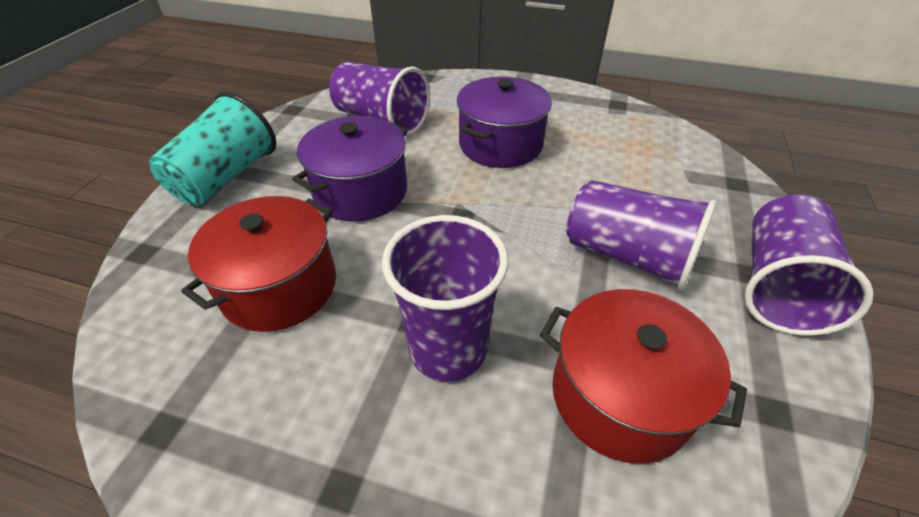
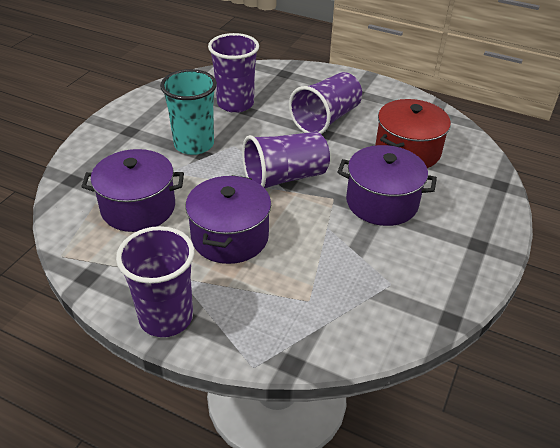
purple pot: [292,116,408,221] [457,76,552,168] = 2 -> [81,149,184,232] [185,175,271,264] [337,145,437,226] = 3
red pot: [181,196,336,332] [540,289,747,464] = 2 -> [375,99,451,168] = 1

